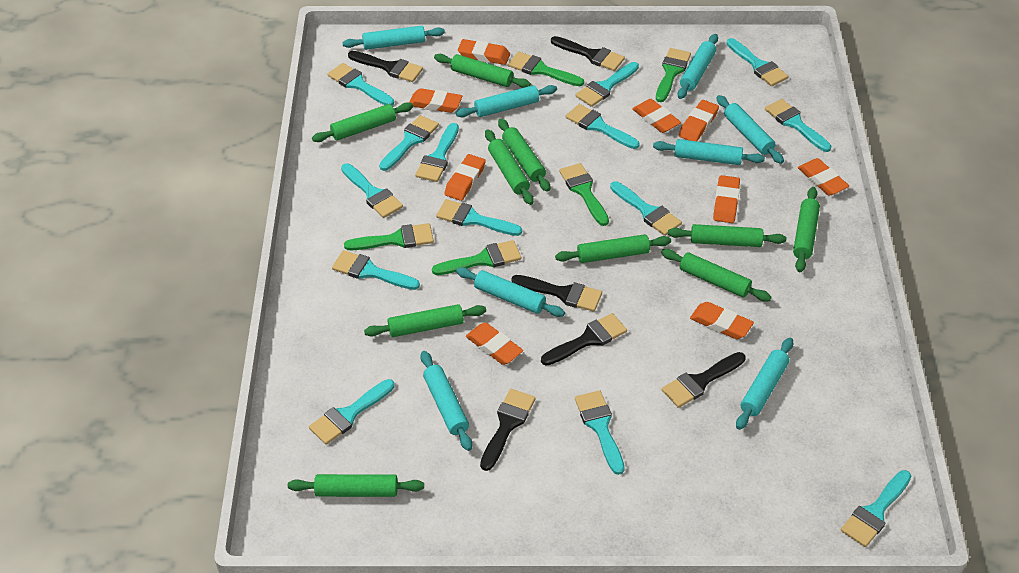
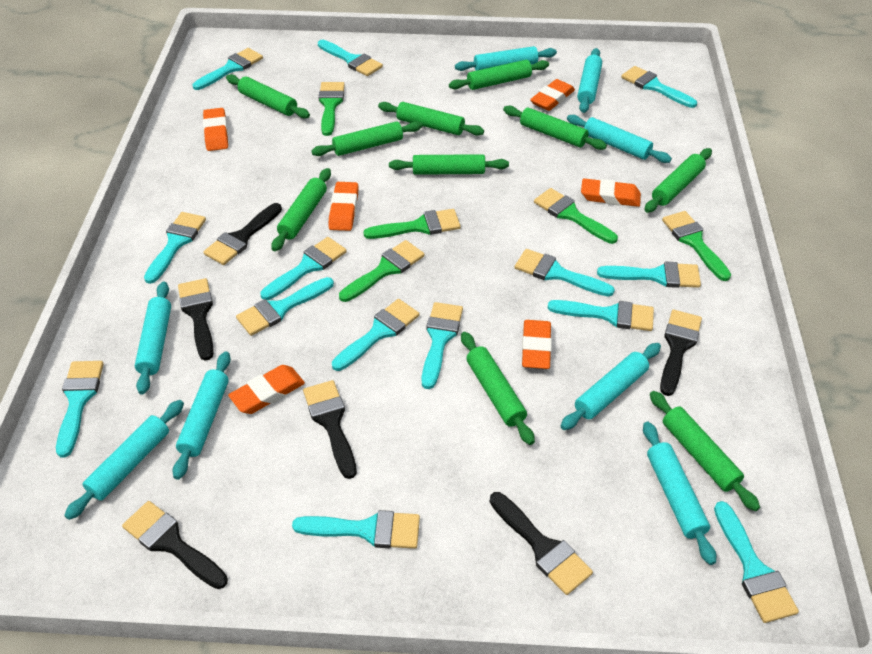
orange eraser: [409,88,462,113] [444,154,486,201] [458,39,510,65] [466,322,523,365] [632,99,681,133] [679,100,719,141] [690,302,754,339] [713,175,740,223] [798,158,849,196] = 9 -> [203,108,228,151] [228,365,305,414] [329,182,358,231] [522,320,552,369] [530,79,575,111] [581,179,641,207] = 6

